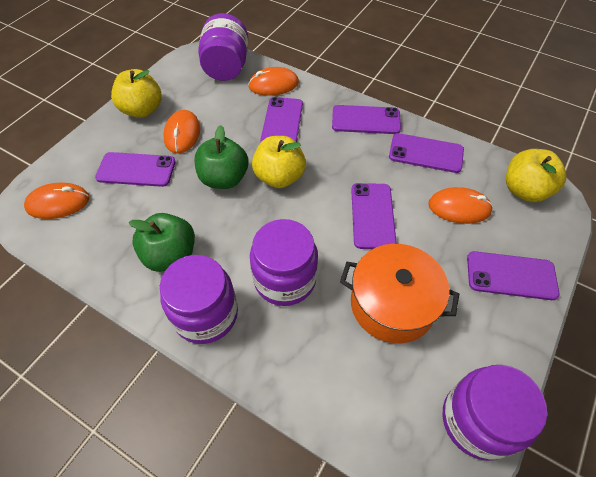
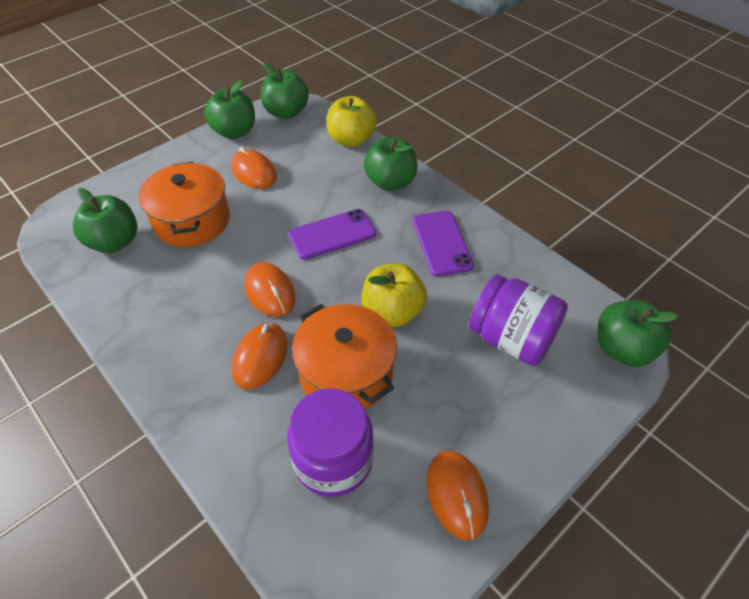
green apple: [129,213,195,272] [195,125,248,189] = 2 -> [73,188,137,253] [204,80,255,139] [261,64,309,119] [364,137,417,191] [597,300,679,367] = 5
orange pot: [340,244,459,343] = 1 -> [139,162,230,247] [292,304,397,409] = 2
purple jar: [160,255,238,344] [198,13,248,81] [250,219,318,306] [443,365,547,461] = 4 -> [287,389,374,497] [469,275,568,366] = 2
purple phone: [95,152,176,187] [260,97,303,142] [332,105,401,134] [351,183,397,249] [389,133,464,173] [467,251,559,300] = 6 -> [289,209,376,260] [413,211,474,276] = 2
yellow apple: [111,69,162,118] [252,136,306,188] [506,149,566,202] = 3 -> [327,96,377,147] [361,263,427,327] = 2

